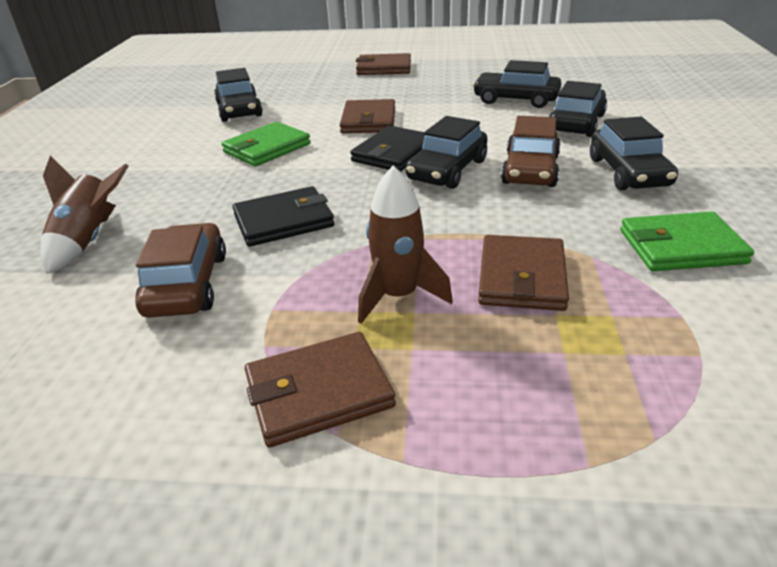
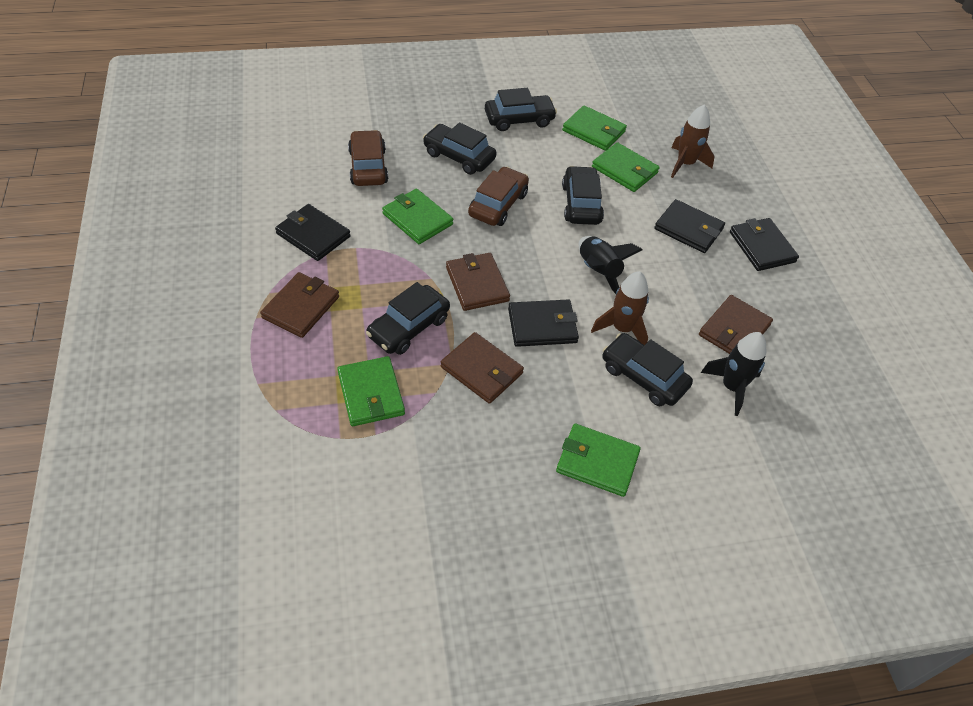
black rocket: none = 0 -> [579,236,643,294] [701,332,766,416] = 2
black wallet: [232,186,335,247] [350,126,425,172] = 2 -> [275,204,351,261] [508,299,579,347] [654,199,725,253] [730,218,799,271] = 4
green wallet: [221,122,311,166] [620,211,754,271] = 2 -> [337,356,405,426] [382,189,453,244] [556,424,641,497] [562,106,627,151] [592,142,660,192] = 5

